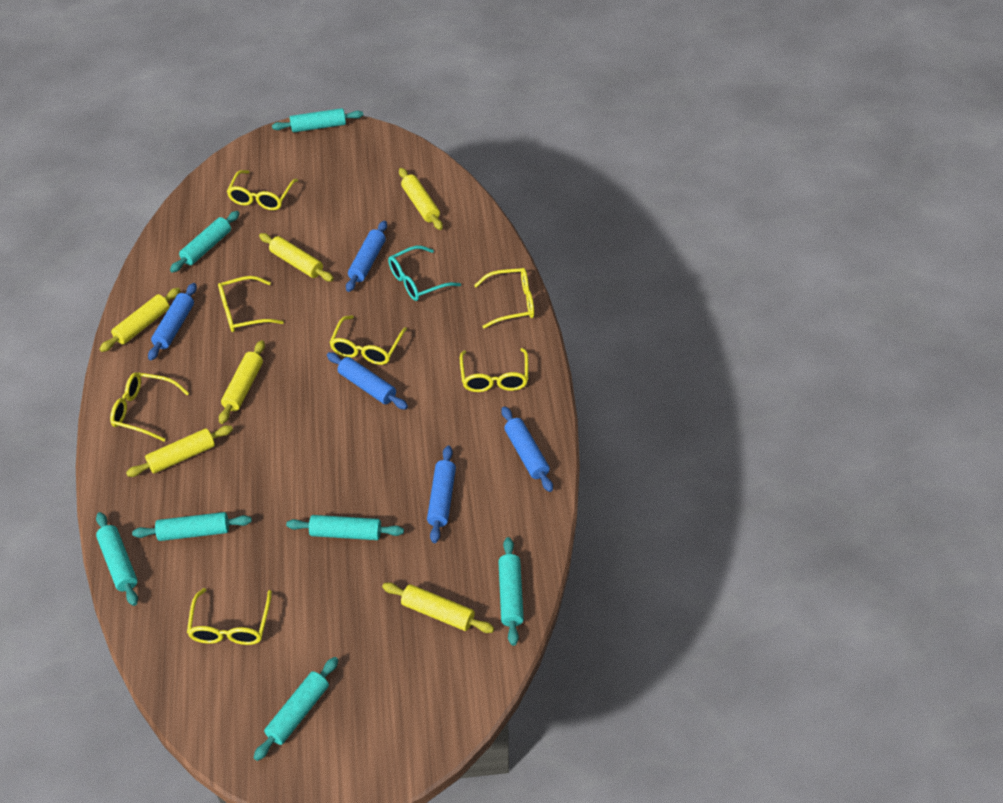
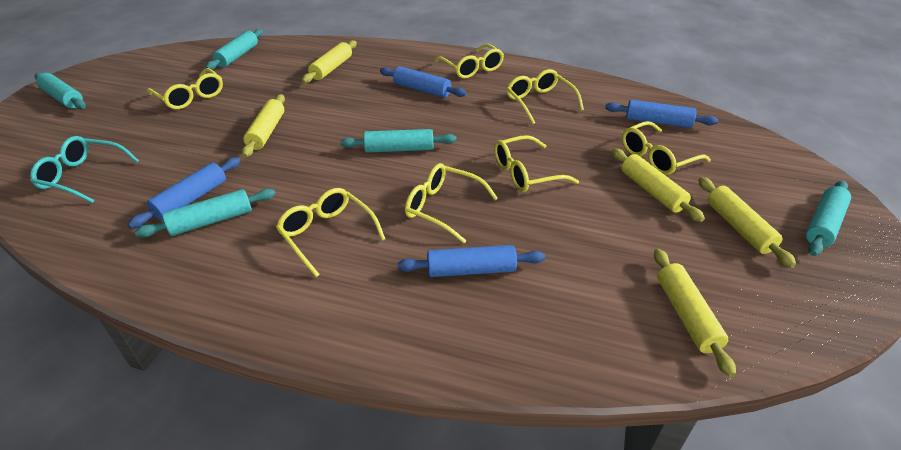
blue rolling pin: [148,283,197,361] [327,352,408,410] [346,221,387,292] [427,445,456,543] [502,406,553,492] = 5 -> [127,157,240,229] [380,66,467,98] [397,245,545,277] [605,100,718,128] = 4
turquoise rolling pin: [96,512,138,606] [132,512,252,541] [170,211,240,273] [254,657,338,761] [272,108,363,132] [286,515,404,540] [498,537,524,646] = 7 -> [35,73,86,109] [135,189,276,238] [206,29,263,70] [340,129,457,153] [806,180,851,256] = 5
yellow rolling pin: [100,288,181,352] [126,425,233,477] [219,340,265,424] [259,233,334,282] [382,582,494,633] [399,168,443,230] = 6 -> [242,94,285,158] [302,40,357,83] [612,148,705,222] [654,248,736,377] [698,177,796,268] = 5

